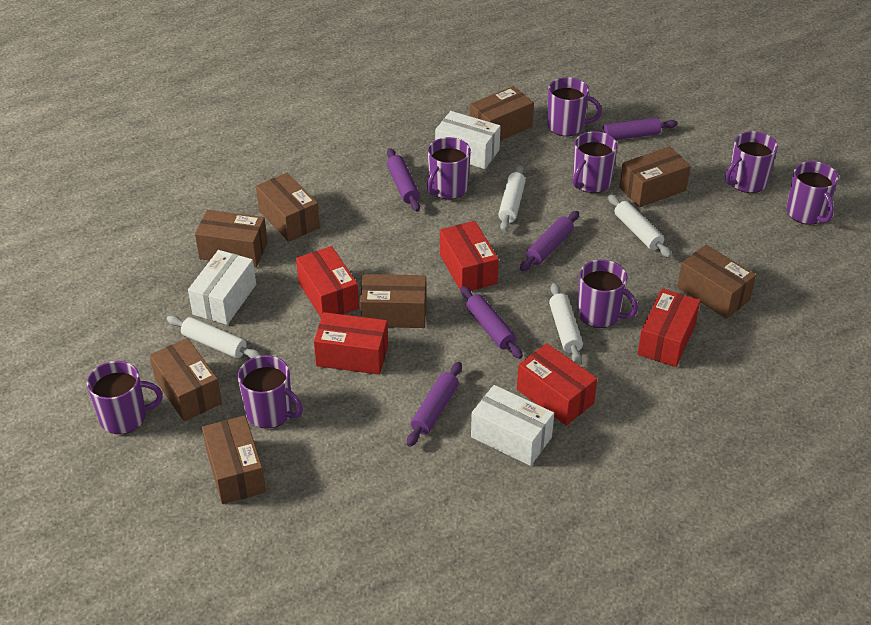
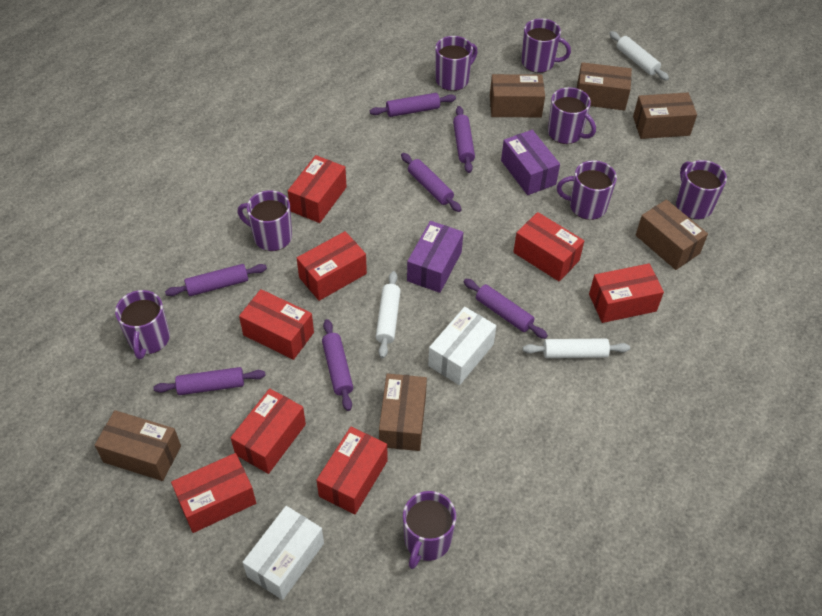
brown box: [150,338,222,421] [195,210,268,267] [202,415,266,504] [256,173,320,242] [360,274,427,328] [470,86,534,141] [619,146,691,208] [677,245,756,319] = 8 -> [95,410,181,481] [379,374,427,451] [490,74,545,117] [577,62,632,111] [633,93,697,139] [636,199,708,270] = 6
purple box: none = 0 -> [407,221,463,293] [501,130,560,195] = 2
purple rolling pin: [387,148,420,212] [407,362,462,447] [460,286,523,359] [520,211,579,271] [589,117,678,140] = 5 -> [153,367,266,395] [165,264,267,296] [322,319,353,411] [370,93,456,117] [401,153,462,212] [453,106,475,173] [464,279,548,339] = 7
red box: [296,246,359,318] [314,312,388,375] [440,221,499,291] [517,343,597,426] [637,289,700,367] = 5 -> [171,453,256,533] [231,389,306,474] [239,289,314,360] [288,155,347,223] [297,231,367,301] [317,427,387,514] [513,212,584,281] [589,263,664,323] = 8
white box: [188,250,256,325] [435,111,501,169] [471,385,554,466] = 3 -> [242,506,324,600] [428,307,496,385] = 2
white rolling pin: [167,315,262,358] [498,165,525,232] [549,283,583,365] [608,194,672,258] = 4 -> [376,271,401,358] [523,338,630,358] [609,31,669,81] = 3

